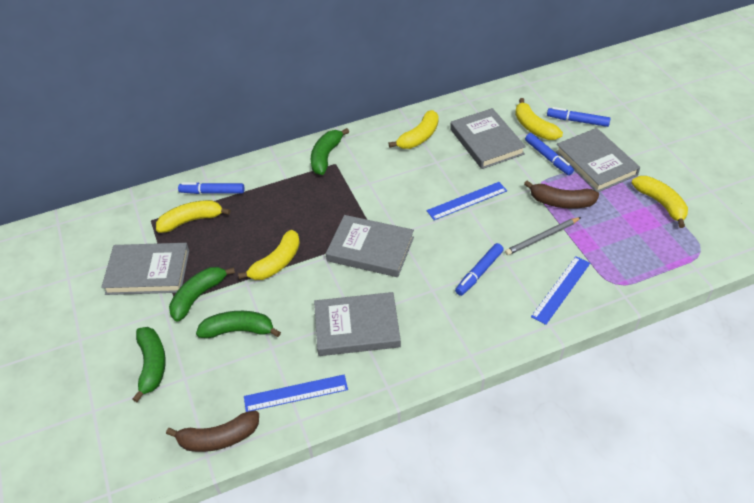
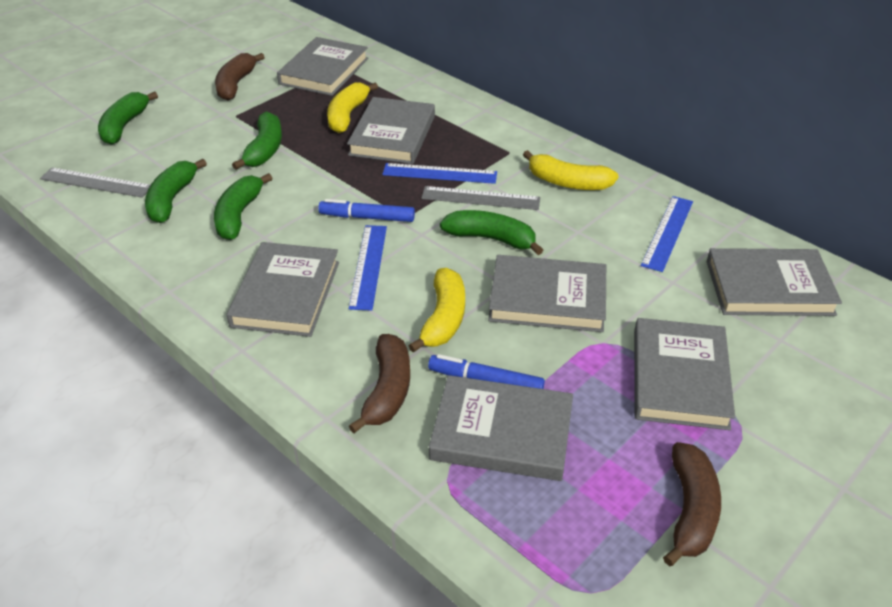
blue marker: [178,183,244,194] [455,243,504,296] [525,133,574,175] [547,107,611,127] = 4 -> [318,199,415,222] [428,354,545,389] = 2
brown banana: [166,411,259,452] [524,180,599,209] = 2 -> [215,53,265,101] [349,334,410,433] [663,442,721,566] = 3
green banana: [132,327,166,402] [169,267,235,322] [196,311,281,338] [311,128,349,175] = 4 -> [98,91,158,145] [145,159,207,223] [214,173,273,240] [232,111,282,170] [440,210,543,255] = 5
grey book: [101,243,189,295] [314,292,401,356] [326,215,414,277] [450,108,526,169] [555,128,640,192] = 5 -> [227,242,339,337] [277,37,368,96] [347,97,435,164] [429,375,573,481] [488,255,606,332] [634,318,735,430] [707,248,842,316] = 7
grey pencil: [505,217,581,255] = 1 -> none = 0
grey ruler: none = 0 -> [40,167,150,198] [421,186,540,210] = 2
yellow banana: [156,200,230,233] [238,230,300,280] [388,110,439,149] [515,98,563,140] [631,176,688,228] = 5 -> [327,83,378,133] [409,268,465,353] [523,150,618,190] = 3

